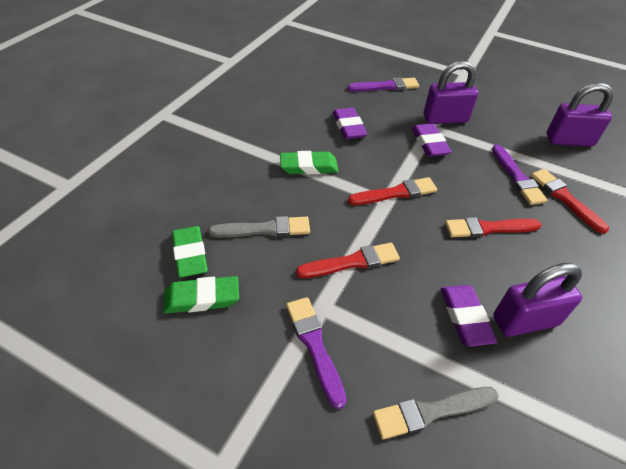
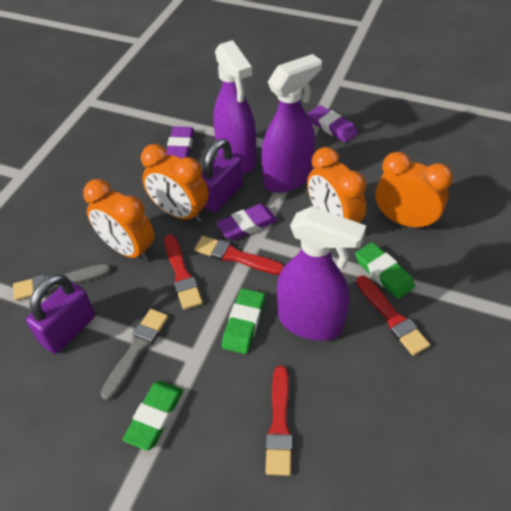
orange clock: none = 0 -> [83,179,155,261] [141,144,209,223] [307,147,366,223] [375,152,453,230] = 4
purple brush: [286,297,346,409] [347,77,419,92] [492,145,547,205] = 3 -> none = 0
purple padlock: [424,61,478,124] [493,263,582,337] [547,83,614,147] = 3 -> [26,274,95,354] [201,139,243,212] = 2
purple spray bottle: none = 0 -> [213,40,256,174] [261,54,322,193] [277,206,366,341] = 3

